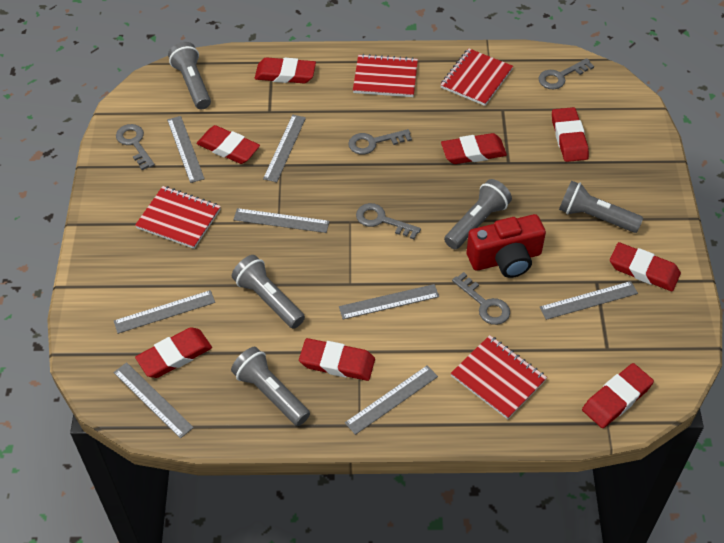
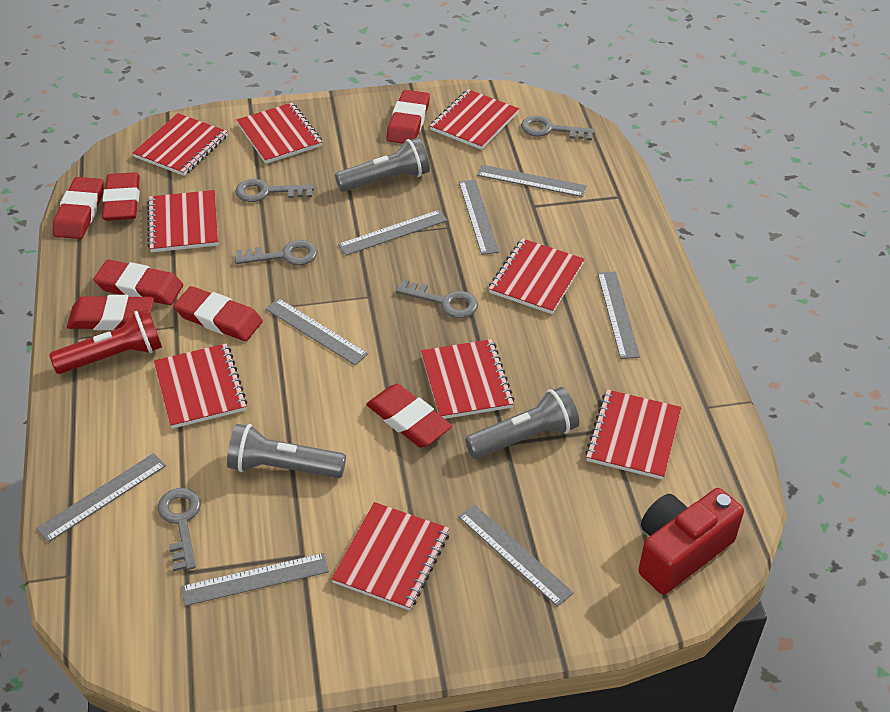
grey flashlight: [168,42,211,109] [231,347,310,426] [232,255,305,329] [444,179,512,249] [559,180,643,233] = 5 -> [227,424,346,478] [335,138,430,192] [465,387,579,459] = 3
red eraser: [135,327,212,378] [197,125,260,164] [255,57,316,83] [299,338,375,381] [441,133,507,164] [552,107,589,162] [582,363,654,428] [610,242,681,291] = 8 -> [53,177,104,239] [67,295,154,330] [93,259,183,305] [102,172,140,221] [174,286,263,341] [366,384,452,448] [386,90,430,144] = 7
red flashlight: none = 0 -> [49,309,162,374] = 1
red notebook: [135,186,221,249] [353,54,418,97] [440,48,513,106] [451,335,547,419] = 4 -> [133,113,228,176] [147,190,218,252] [154,343,248,429] [236,102,322,164] [331,502,450,611] [421,339,514,419] [430,89,519,150] [488,238,585,314] [585,389,682,480] = 9

